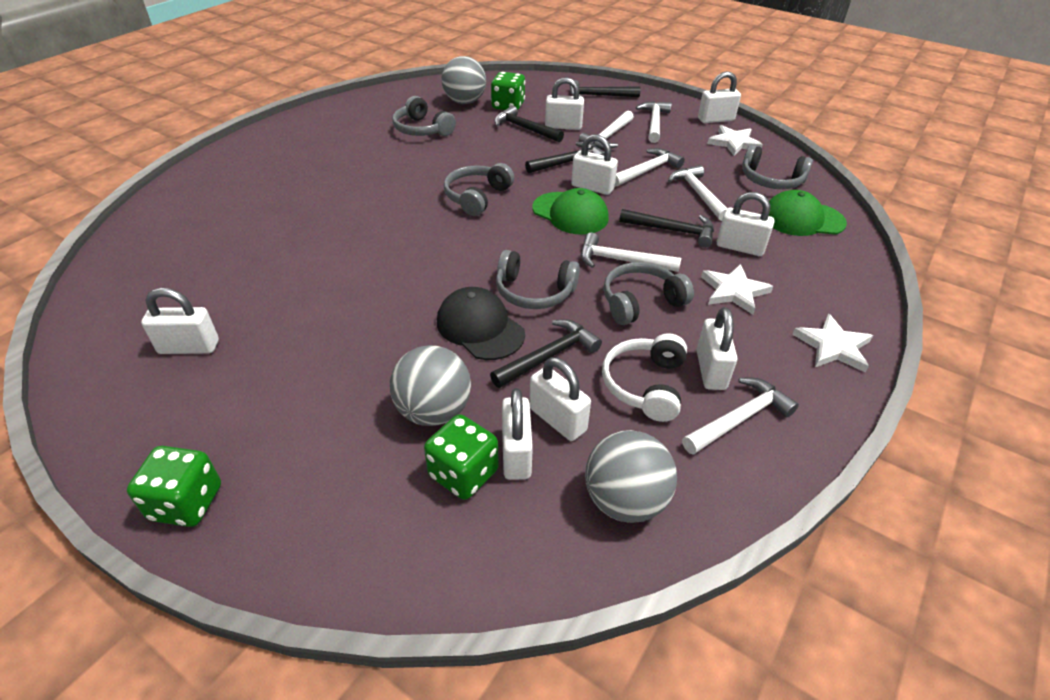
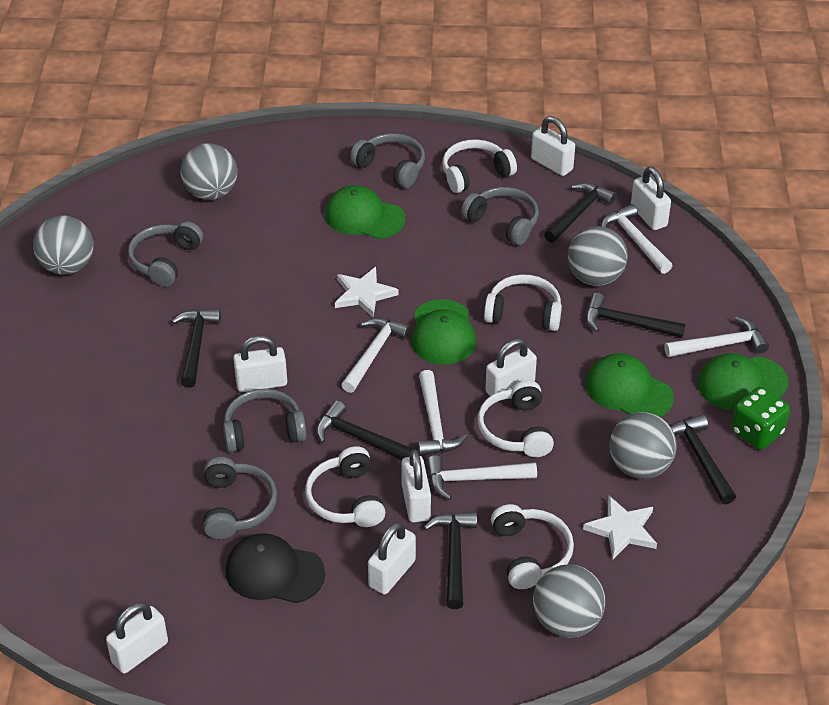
black hammer: [490,319,602,388] [494,106,564,142] [525,142,605,173] [569,80,640,98] [619,209,714,248] = 5 -> [172,309,221,388] [316,400,416,460] [424,512,477,609] [544,182,616,243] [586,293,685,338] [671,414,736,504] = 6
green cap: [532,188,609,234] [769,190,847,236] = 2 -> [325,185,405,239] [411,299,476,365] [585,353,674,417] [698,353,788,411] = 4
green dice: [127,446,221,527] [424,414,499,500] [491,72,525,110] = 3 -> [731,386,790,450] = 1
grey ball: [390,345,471,426] [441,56,486,104] [585,430,677,523] = 3 -> [33,215,94,275] [181,143,237,200] [533,564,606,638] [568,226,628,286] [609,412,677,479] = 5
white hammer: [579,111,634,149] [581,232,681,272] [615,148,685,187] [636,101,672,143] [668,165,727,221] [682,378,799,455] = 6 -> [341,318,410,393] [418,370,467,456] [427,455,537,500] [601,204,672,274] [665,316,769,357] = 5
white headphones: [602,333,687,422] = 1 -> [305,446,386,527] [442,139,517,193] [478,380,554,457] [484,274,562,331] [491,504,574,589] = 5
white padlock: [141,288,219,354] [502,388,533,480] [529,357,591,441] [545,77,584,130] [571,134,618,195] [696,307,737,390] [698,71,741,123] [717,192,774,256] = 8 -> [106,602,168,674] [233,335,287,392] [368,522,416,595] [401,450,431,523] [485,338,537,396] [531,116,575,176] [631,166,671,230] = 7
white star: [701,264,773,315] [707,125,763,156] [792,314,873,372] = 3 -> [335,267,399,317] [583,496,657,559] = 2

